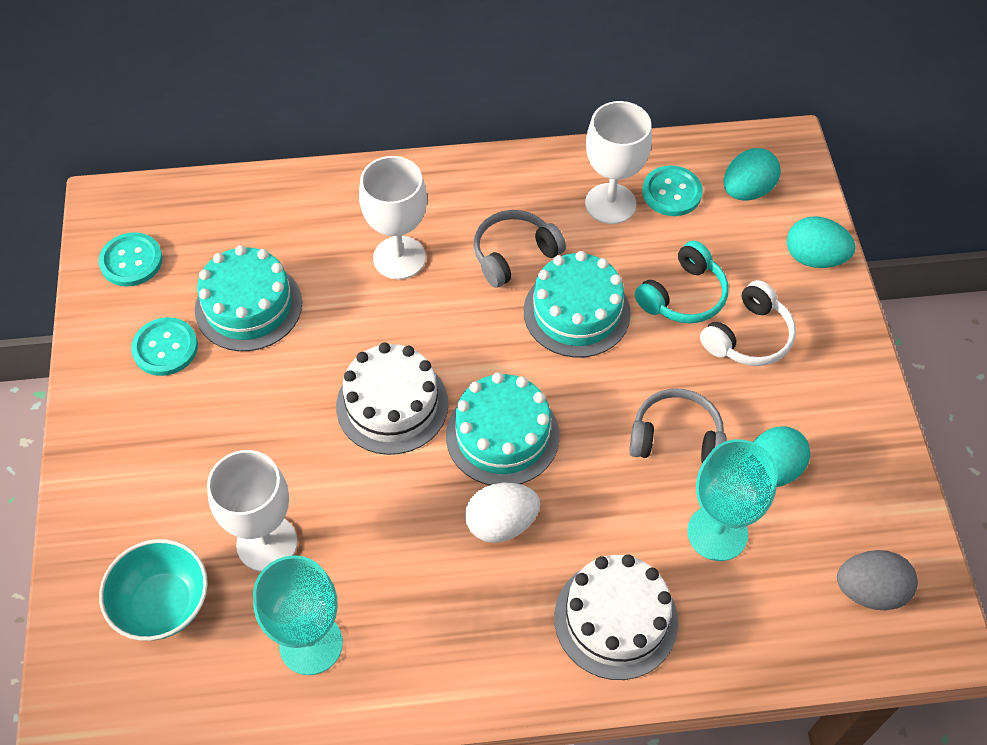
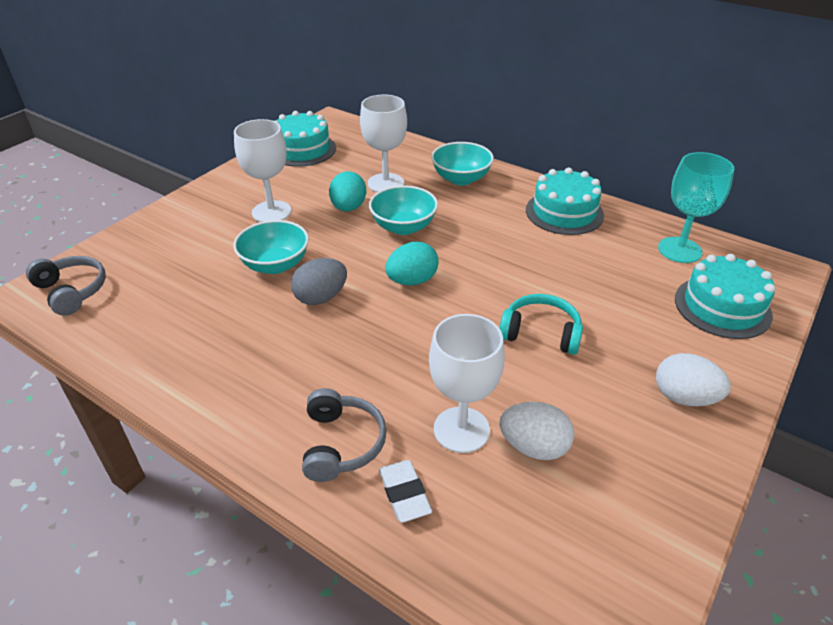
turquoise bowl: [99,539,208,641] = 1 -> [233,220,309,274] [369,185,438,235] [431,142,494,185] = 3
turquoise button: [98,232,163,286] [131,317,198,376] [642,166,703,216] = 3 -> none = 0
turquoise egg: [724,148,781,200] [753,426,810,487] [787,217,856,268] = 3 -> [329,171,366,212] [385,242,439,285] = 2
turquoise goblet: [253,555,343,675] [687,439,778,561] = 2 -> [658,152,734,263] = 1
white cake: [336,342,448,455] [554,554,678,680] = 2 -> none = 0
white egg: [465,483,540,543] = 1 -> [499,402,574,460] [656,353,731,406] = 2
white eraser: none = 0 -> [379,460,432,523] = 1
white headphones: [700,280,796,366] = 1 -> none = 0

